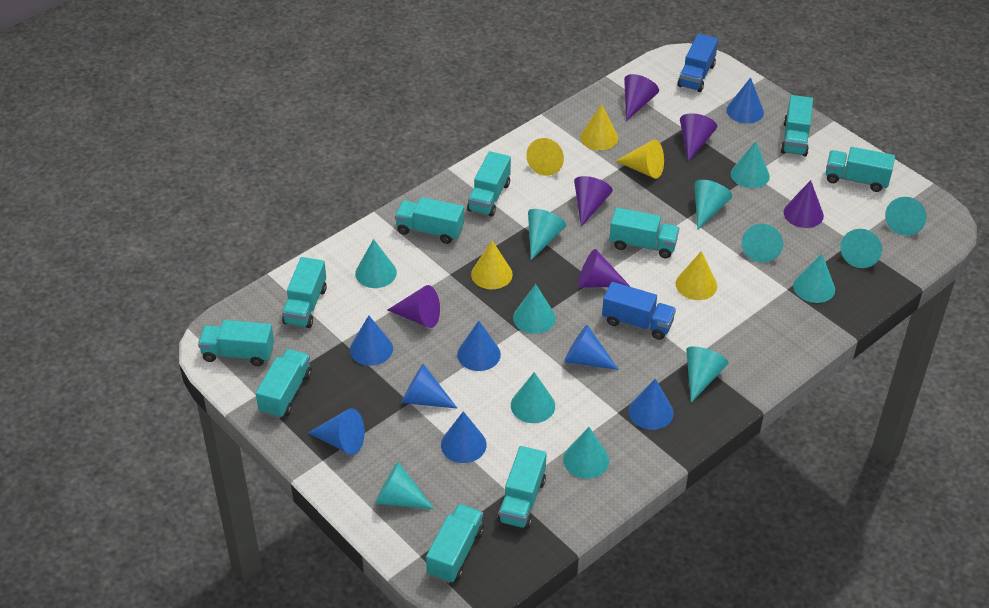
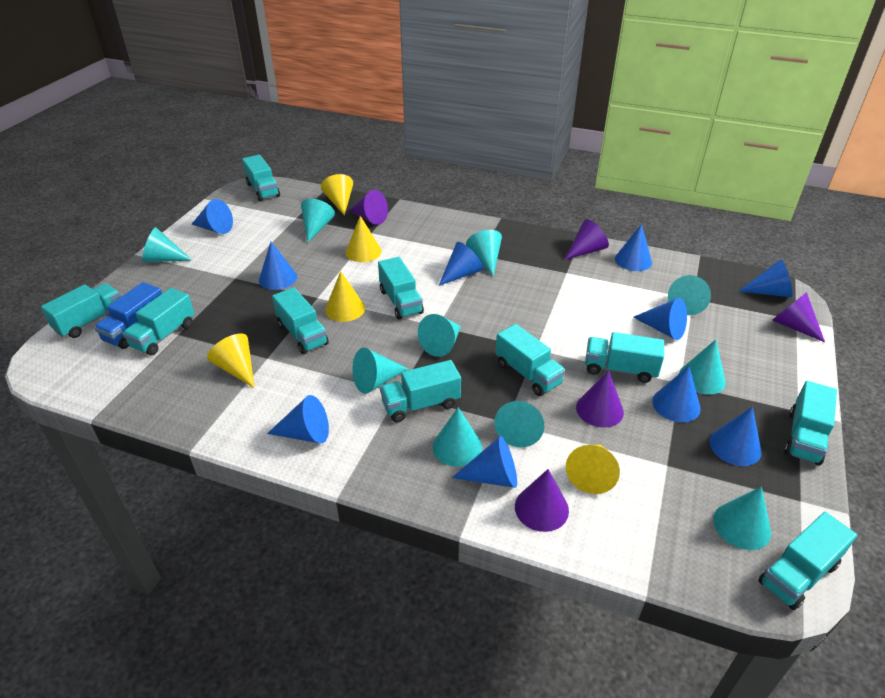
blue cone: [308,408,365,455] [350,315,393,366] [401,364,457,408] [441,411,487,463] [457,321,501,371] [564,325,619,370] [629,378,674,430] [727,77,764,124] = 8 -> [191,199,233,234] [259,242,297,290] [267,395,329,443] [439,242,483,286] [452,436,517,488] [615,224,652,271] [633,298,687,340] [652,366,701,422] [709,407,761,466] [738,259,793,297] = 10
blue truck: [602,282,676,340] [677,34,718,92] = 2 -> [94,282,162,349] = 1
purple cone: [388,285,440,328] [574,176,613,227] [578,249,631,288] [624,74,659,121] [680,113,717,162] [784,180,824,228] = 6 -> [349,190,388,225] [515,469,569,532] [564,219,609,260] [576,370,624,427] [772,292,825,342] = 5
turquoise cone: [355,239,397,288] [375,462,434,509] [511,372,555,423] [513,284,556,334] [528,209,566,260] [563,427,609,479] [686,347,729,403] [694,180,732,230] [731,141,770,188] [742,224,783,263] [793,254,835,303] [840,229,882,268] [885,197,927,236] = 13 -> [142,227,192,262] [301,199,335,242] [352,347,408,394] [418,314,461,357] [432,407,482,467] [466,230,502,277] [494,401,544,447] [668,275,711,315] [679,339,726,395] [713,486,771,550] = 10

